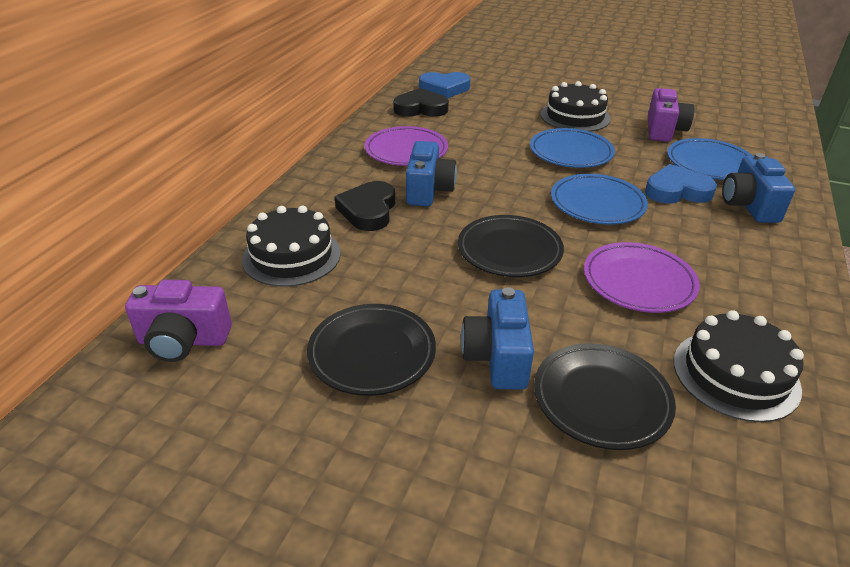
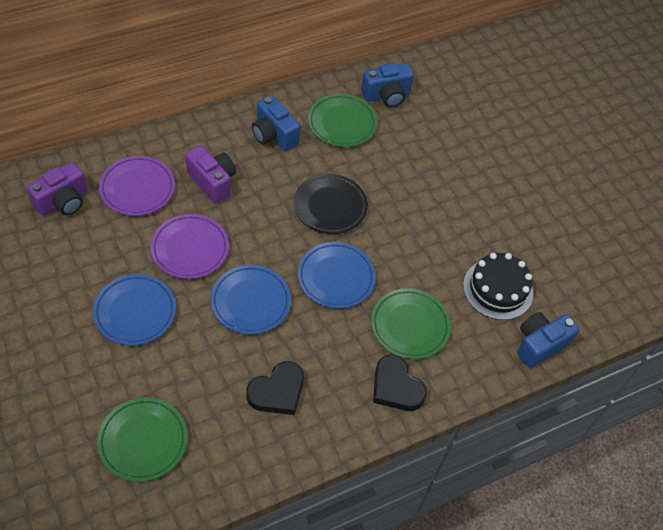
black cake: [242,206,341,287] [541,81,611,132] [674,310,804,422] = 3 -> [463,253,533,320] = 1
black plate: [307,304,436,396] [458,215,564,277] [534,343,676,450] = 3 -> [294,174,368,234] = 1
blue heart: [419,72,471,98] [645,164,717,204] = 2 -> none = 0
green plate: none = 0 -> [97,397,188,482] [308,94,377,147] [371,288,451,359] = 3

